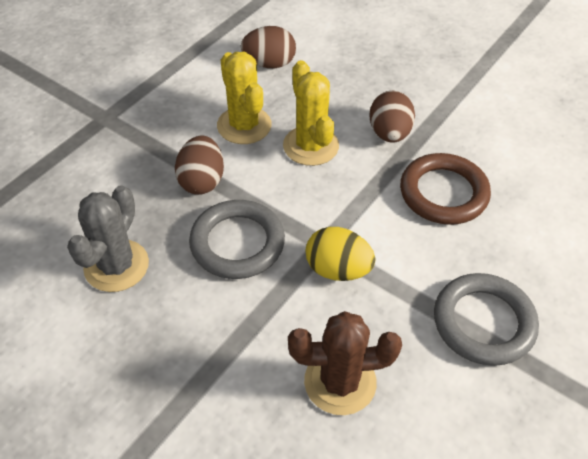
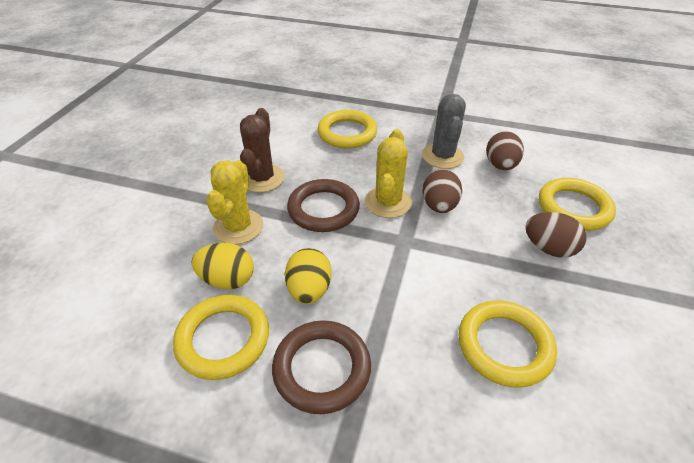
brown ring: [400,153,491,225] = 1 -> [272,320,371,414] [287,179,360,232] = 2
grey ring: [189,200,285,279] [434,273,539,366] = 2 -> none = 0
yellow egg: [306,227,375,281] = 1 -> [192,243,254,289] [285,248,331,304] = 2
yellow ring: none = 0 -> [173,295,269,380] [317,110,377,149] [459,300,557,388] [539,178,616,231] = 4

